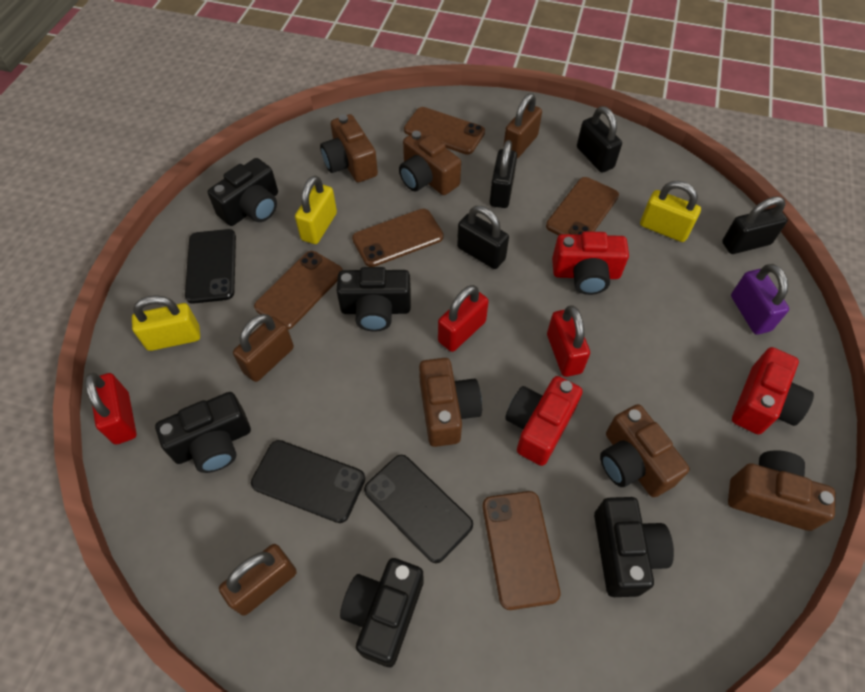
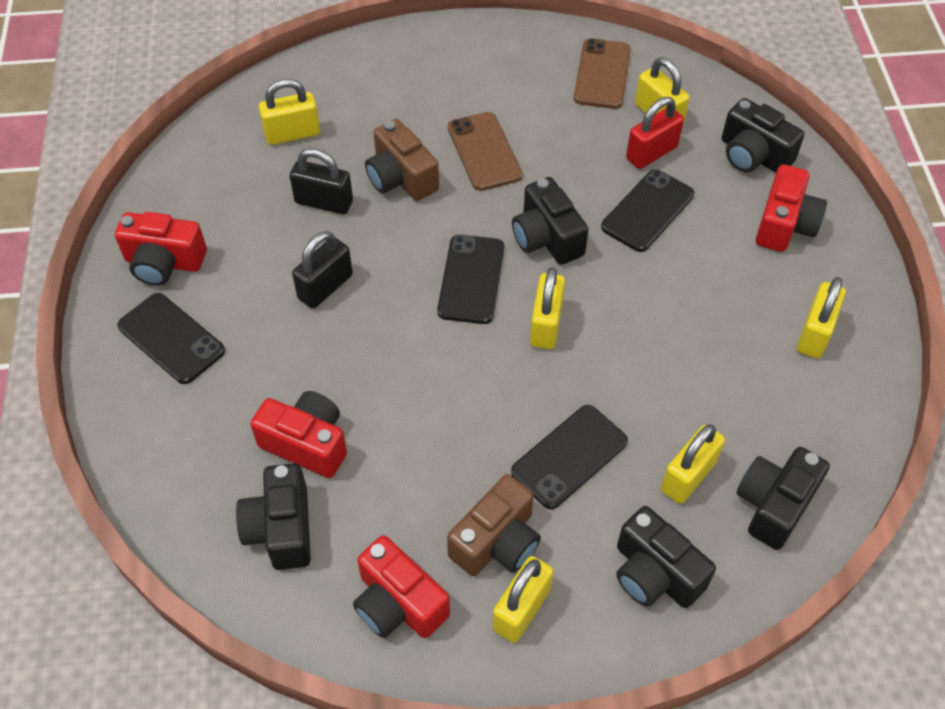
black padlock: [457,206,509,269] [490,140,517,208] [577,106,622,173] [722,196,788,254] = 4 -> [289,148,353,214] [292,231,353,309] = 2
black phone: [185,229,236,304] [251,440,365,523] [364,455,473,563] = 3 -> [117,293,225,384] [437,235,504,324] [511,405,628,509] [601,169,694,252] = 4
brown camera: [320,114,378,182] [399,129,461,195] [419,358,482,447] [600,404,689,497] [728,450,835,531] = 5 -> [365,119,439,201] [447,474,541,576] = 2
brown padlock: [219,544,297,616] [233,314,294,382] [503,93,542,158] = 3 -> none = 0
brown phone: [254,251,343,329] [352,209,444,267] [404,107,485,155] [483,491,561,610] [546,177,619,235] = 5 -> [448,112,523,191] [574,38,631,109] = 2
purple padlock: [731,264,789,335] = 1 -> none = 0
red camera: [505,376,583,466] [552,231,629,295] [732,347,814,435] = 3 -> [115,212,207,286] [250,391,347,478] [353,535,450,638] [756,164,827,252] = 4
red padlock: [85,373,137,444] [438,285,489,352] [547,305,590,377] = 3 -> [626,97,684,169] = 1
yellow padlock: [132,295,200,351] [295,176,337,244] [640,181,701,242] = 3 -> [259,79,320,145] [493,556,554,643] [530,267,565,349] [635,57,689,124] [661,424,725,504] [797,277,846,358] = 6

